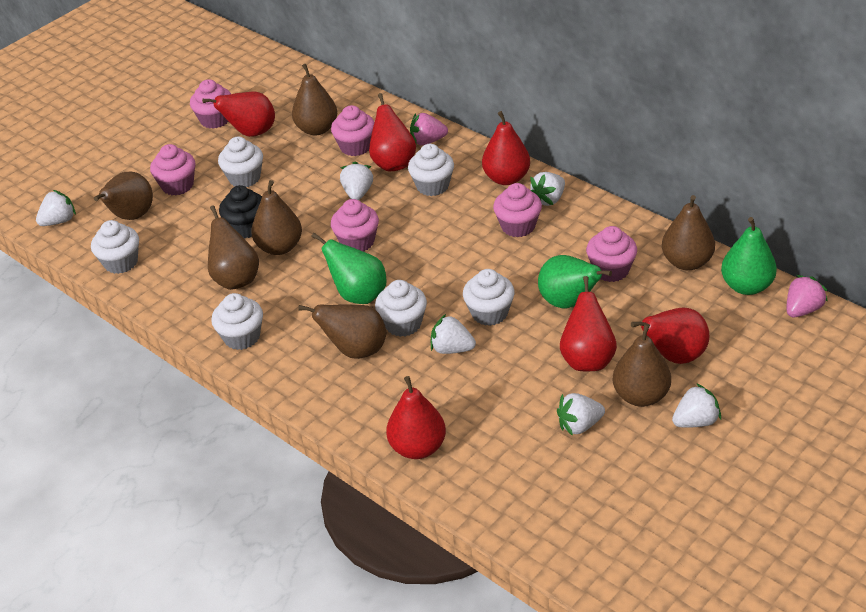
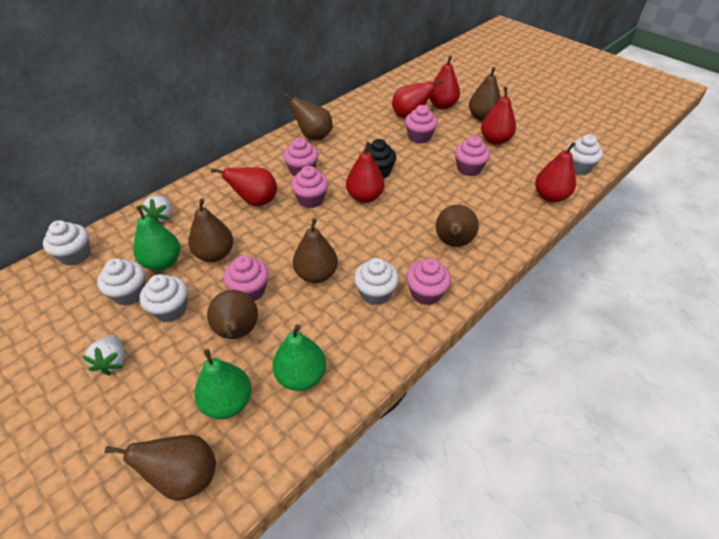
pink strawberry: [410,113,448,146] [787,275,828,318] = 2 -> none = 0
white cupcake: [91,220,139,274] [211,293,263,350] [218,137,263,187] [375,280,427,337] [408,144,454,196] [463,269,515,326] = 6 -> [43,220,91,266] [97,258,145,306] [140,274,187,322] [354,258,399,305] [566,134,603,175] = 5
white strawberry: [36,190,76,226] [340,161,373,200] [431,314,476,354] [530,172,565,206] [557,393,605,436] [672,383,721,428] = 6 -> [82,335,125,375] [140,195,172,224] = 2

